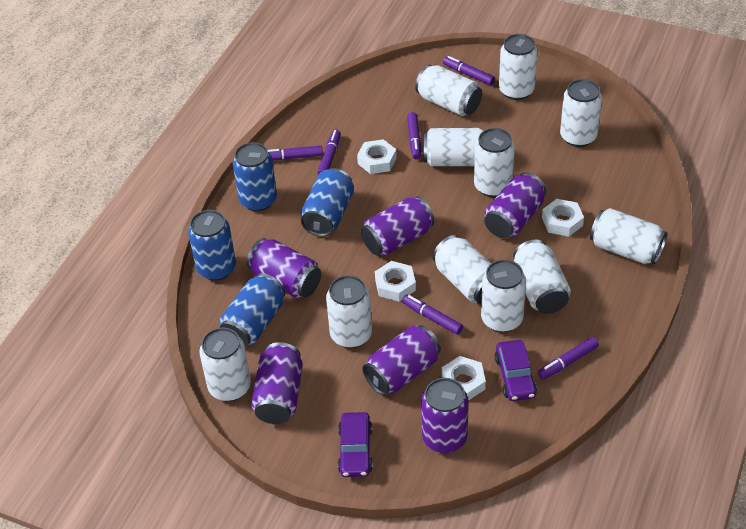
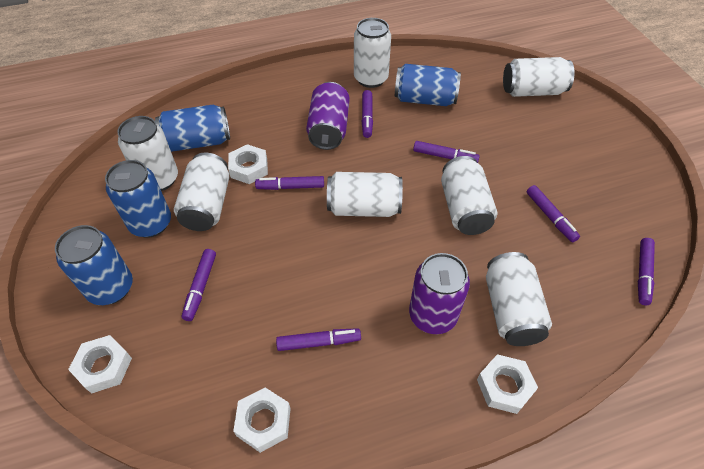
purple can: [247,238,321,298] [251,342,303,424] [361,196,434,256] [362,325,441,396] [421,378,469,453] [484,172,546,238] = 6 -> [306,82,350,150] [409,253,470,334] = 2
purple car: [338,412,373,477] [495,340,537,401] = 2 -> none = 0
purple marker: [268,145,323,161] [318,130,341,175] [402,294,463,335] [407,112,421,159] [443,56,495,85] [538,337,599,380] = 6 -> [181,249,216,321] [255,176,324,190] [276,328,361,351] [362,90,373,138] [413,141,480,163] [527,185,580,242] [638,238,655,305] = 7
white can: [199,328,251,402] [326,275,372,348] [415,65,482,116] [424,128,483,166] [433,235,491,304] [474,128,515,197] [481,259,526,333] [499,34,538,100] [513,240,571,314] [560,79,602,147] [590,208,667,264] = 11 -> [117,116,178,191] [174,153,229,231] [327,172,403,217] [354,18,391,88] [441,156,497,235] [486,252,552,346] [503,57,575,97] = 7

